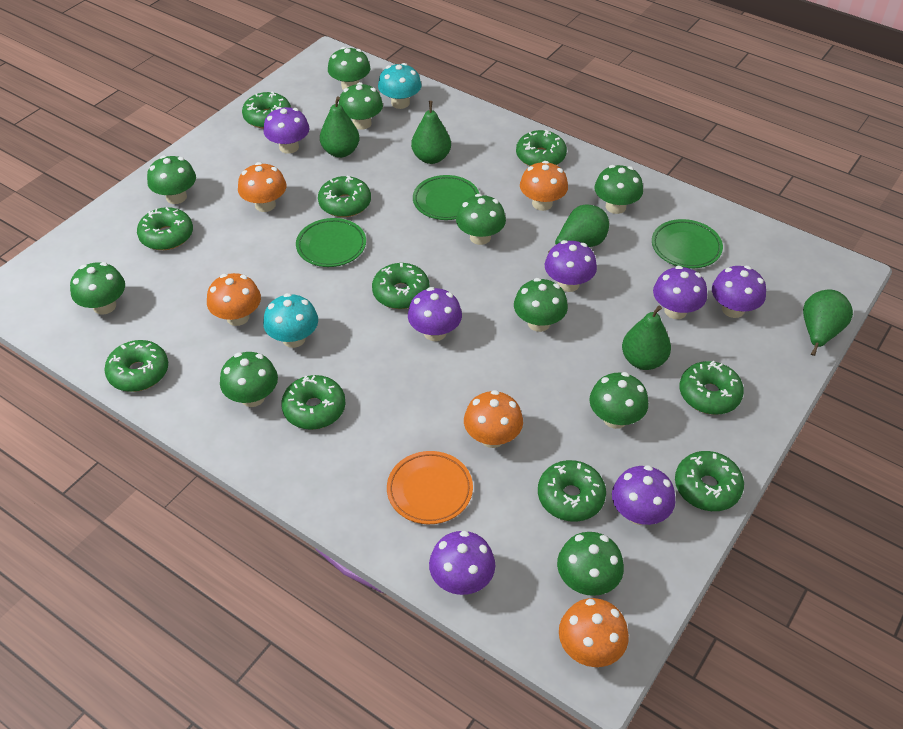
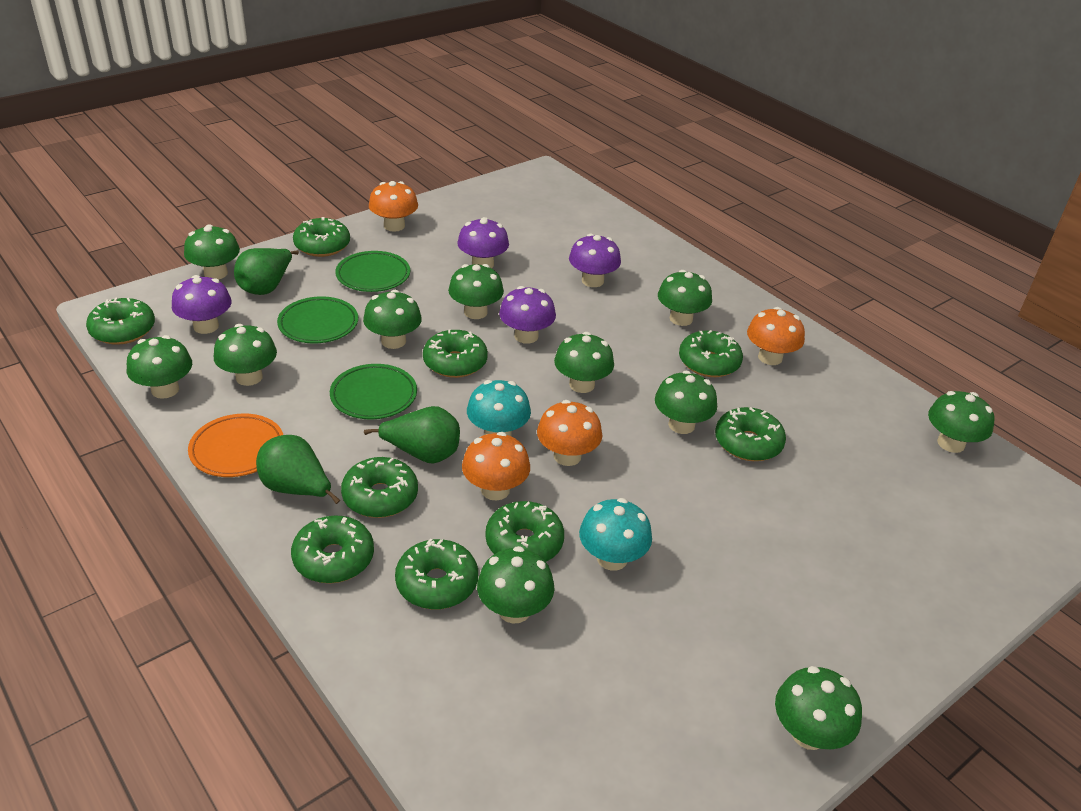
green donut: [104,340,168,392] [137,207,193,250] [242,92,291,129] [281,375,346,430] [318,175,371,217] [372,263,430,309] [516,130,567,166] [538,460,606,522] [675,451,744,511] [680,361,744,415] = 10 -> [86,297,155,345] [291,515,374,583] [293,217,350,257] [341,457,418,518] [395,538,478,609] [423,329,488,378] [485,501,564,562] [679,330,743,377] [715,407,786,461] = 9
green mushroom: [70,262,125,315] [147,155,196,204] [220,352,278,407] [328,47,371,90] [339,82,383,130] [456,194,506,245] [514,278,568,332] [557,532,624,596] [589,372,648,429] [594,165,643,214] = 10 -> [127,335,192,399] [184,225,240,279] [214,324,277,386] [363,290,422,349] [448,264,504,319] [477,546,554,624] [554,332,614,393] [655,370,717,434] [658,270,712,326] [775,666,862,750] [928,391,994,453] = 11
green pear: [320,96,360,158] [411,101,451,164] [548,204,609,253] [622,305,671,370] [803,290,853,356] = 5 -> [234,248,299,295] [256,435,340,504] [364,406,460,464] = 3
orange mushroom: [207,273,261,326] [238,162,286,212] [464,390,523,448] [520,161,568,211] [559,598,629,667] = 5 -> [369,181,418,232] [462,432,530,501] [537,400,602,466] [747,307,805,365] = 4
purple mushroom: [263,107,309,154] [408,287,462,341] [429,531,495,595] [545,240,597,292] [612,465,675,525] [653,266,707,319] [712,266,766,318] = 7 -> [172,275,232,334] [458,217,509,268] [499,286,556,344] [569,234,621,287] = 4

